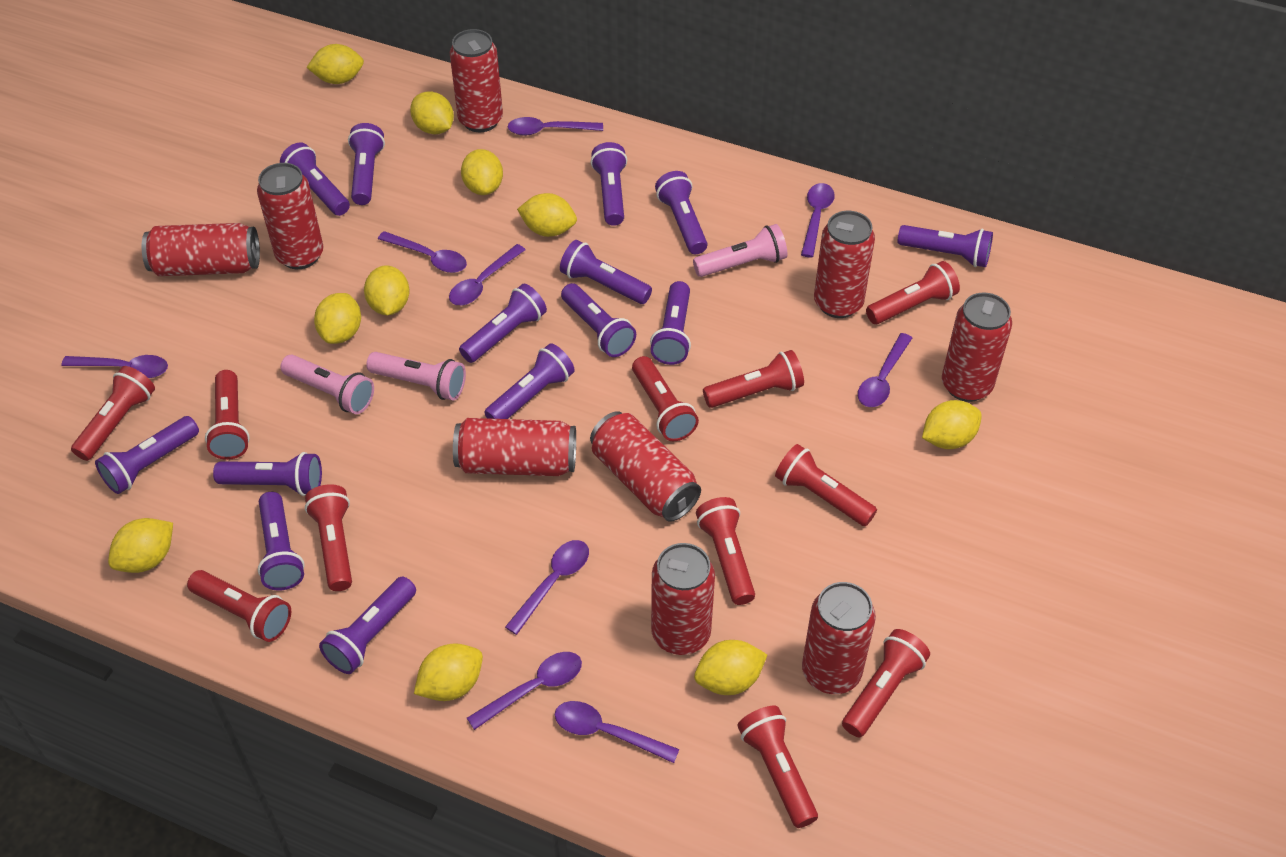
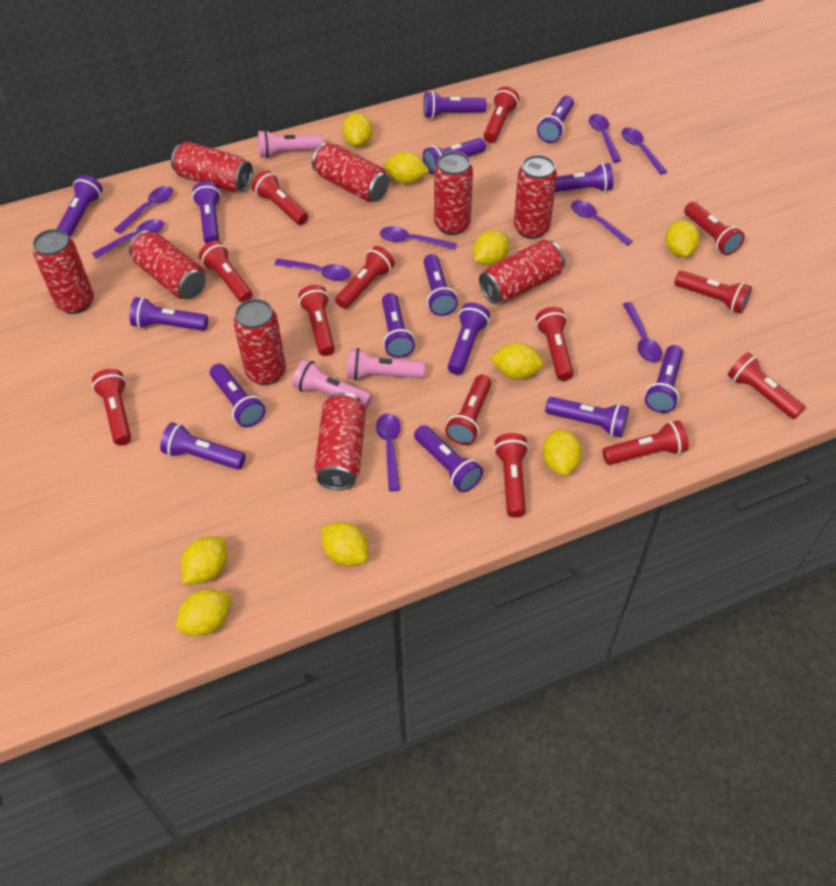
purple flashlight: [95,416,199,494] [213,452,322,496] [258,492,305,590] [280,142,350,216] [319,576,416,674] [348,123,385,205] [459,284,547,363] [484,343,575,419] [560,240,652,304] [561,283,636,357] [591,142,627,226] [650,281,691,365] [655,171,708,254] [898,225,993,267] = 14 -> [57,175,102,237] [130,297,208,331] [160,422,246,470] [192,181,221,244] [210,364,266,427] [382,293,415,358] [414,425,483,492] [423,138,486,174] [423,254,458,316] [424,91,487,118] [448,302,490,375] [537,96,574,143] [545,397,629,438] [555,163,613,192] [645,345,683,413] = 15
red flashlight: [71,366,155,461] [187,570,291,642] [205,370,250,460] [305,484,352,591] [632,356,699,441] [696,497,755,605] [703,350,804,408] [737,706,818,828] [775,444,877,526] [842,629,930,737] [866,261,960,324] = 11 -> [92,369,131,445] [199,241,253,303] [252,170,308,225] [298,285,335,356] [335,246,395,309] [445,375,492,445] [483,87,519,143] [494,433,529,518] [536,307,574,381] [602,420,689,465] [674,270,752,314] [684,202,745,255] [728,352,805,419] = 13
yellow lemon: [108,518,173,573] [306,44,364,84] [314,293,361,344] [364,265,410,315] [410,91,454,134] [414,643,483,701] [461,149,503,195] [517,193,577,237] [694,640,767,695] [922,400,982,449] = 10 -> [176,589,232,636] [181,536,227,584] [322,522,368,566] [342,113,372,147] [384,151,429,184] [473,230,510,266] [491,343,544,380] [542,428,582,476] [665,220,700,257] = 9

